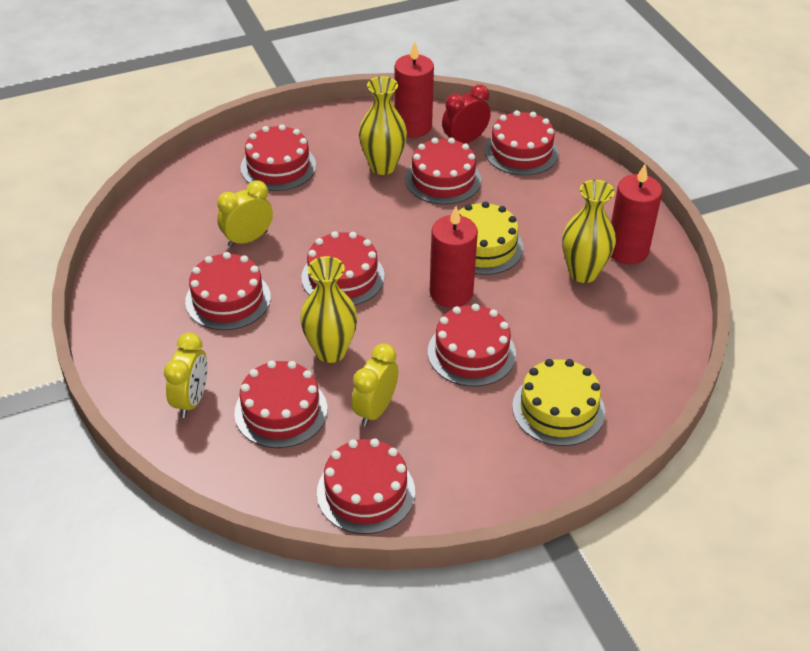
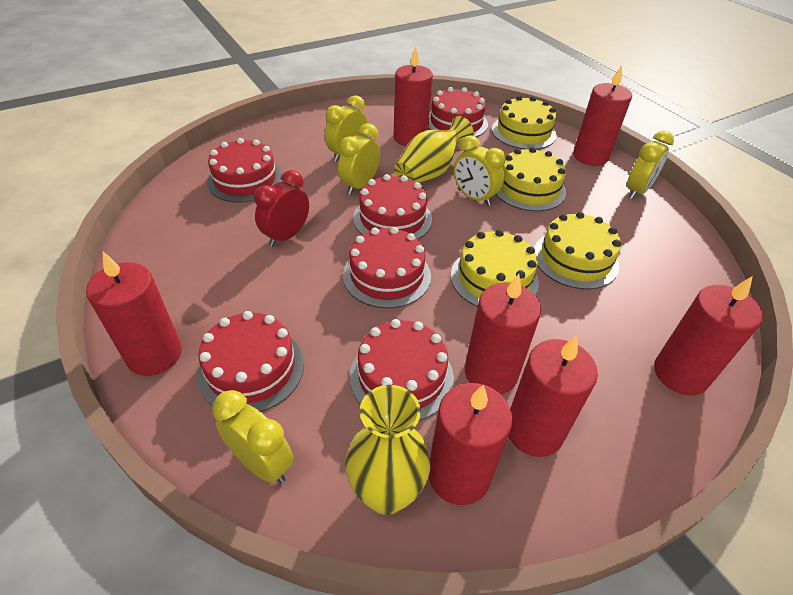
red cake: [185,252,271,330] [234,360,327,448] [241,124,316,191] [301,231,385,305] [317,438,415,534] [405,138,481,205] [428,304,516,387] [484,110,559,175] = 8 -> [197,311,304,412] [207,138,282,203] [343,227,431,308] [350,319,454,421] [353,174,432,239] [428,87,488,137] = 6
red candle: [395,42,434,137] [430,206,478,308] [611,164,662,264] = 3 -> [86,252,182,376] [394,46,433,146] [429,383,513,505] [465,274,541,394] [508,336,598,457] [573,65,632,166] [654,276,763,395] = 7
yellow cake: [459,201,523,275] [512,359,605,446] = 2 -> [451,230,539,307] [492,96,557,149] [496,147,566,211] [534,212,621,289] = 4
yellow clock: [164,333,208,418] [217,181,273,247] [351,343,398,427] = 3 -> [212,390,294,484] [324,95,368,162] [338,123,380,195] [454,135,506,206] [627,131,674,199] = 5
yellow vase: [300,256,358,363] [359,76,407,175] [562,180,616,283] = 3 -> [345,385,430,515] [394,116,474,183] = 2

